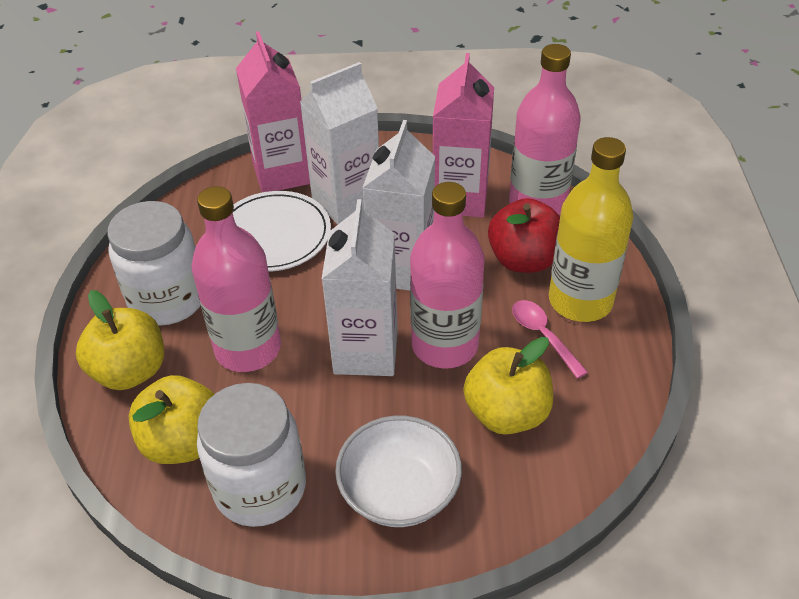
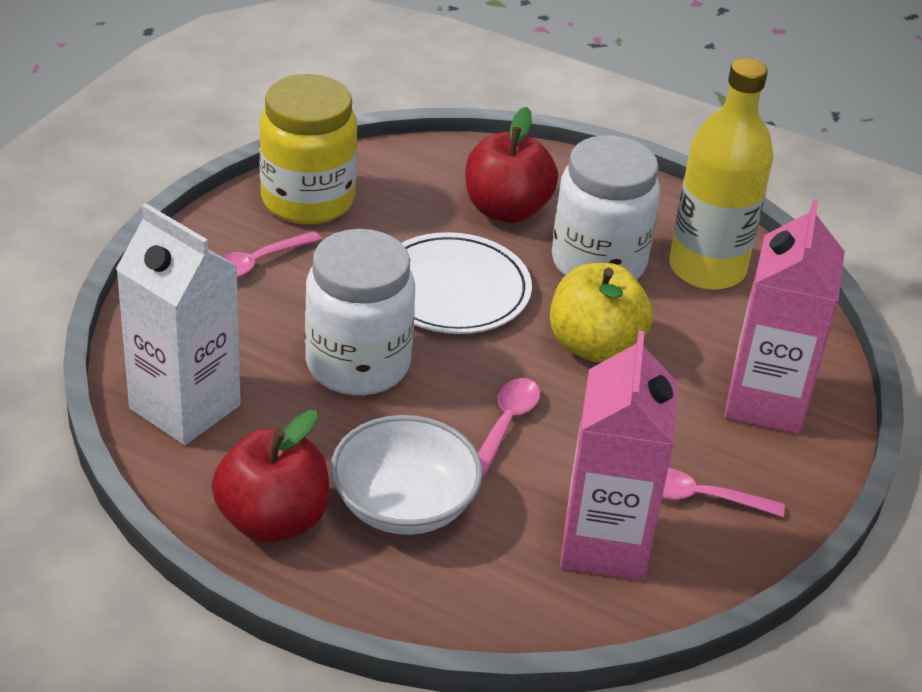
pink bottle: [192,186,281,372] [410,182,485,368] [509,44,581,215] = 3 -> none = 0
pink spoon: [512,300,588,379] = 1 -> [221,231,322,278] [478,378,540,477] [662,468,785,517] = 3
red apple: [488,198,560,273] = 1 -> [212,410,329,543] [465,107,558,223] = 2
white carton: [300,62,379,224] [322,199,398,376] [362,120,435,291] = 3 -> [116,203,241,445] = 1
yellow apple: [76,290,164,390] [129,375,214,464] [463,337,553,435] = 3 -> [550,263,653,363] = 1
yellow jar: none = 0 -> [259,74,357,224] = 1

